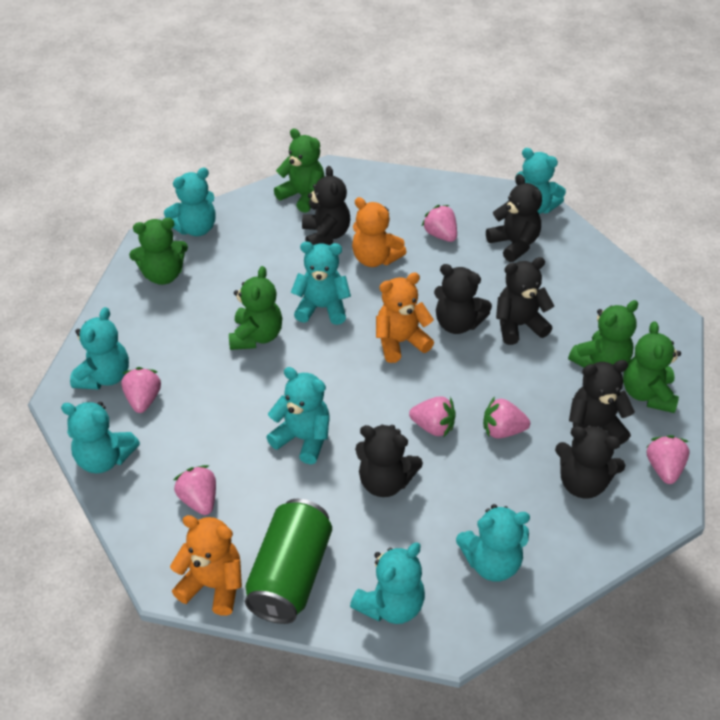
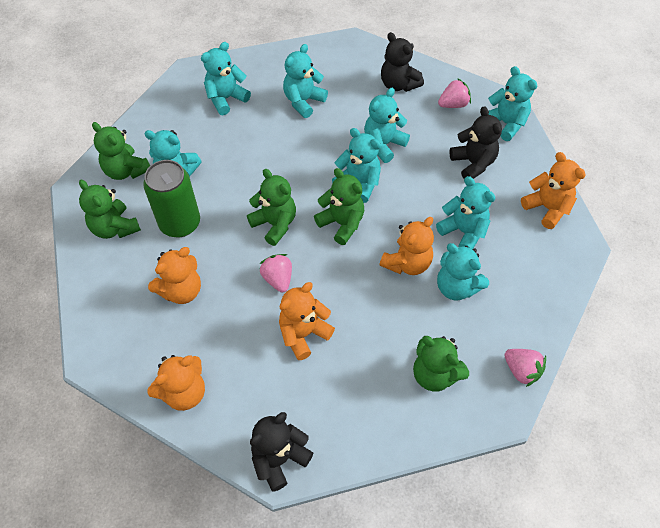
black teddy bear: [302,166,350,245] [355,424,423,497] [434,264,492,334] [486,174,542,262] [496,257,554,345] [555,426,625,499] [569,360,635,445] = 7 -> [250,412,313,492] [381,32,424,92] [449,106,502,179] = 3
orange teddy bear: [170,515,242,616] [352,197,406,267] [376,272,434,363] = 3 -> [147,355,205,411] [148,247,201,304] [279,282,335,360] [379,217,434,275] [521,152,586,229] = 5
pink strawberry: [121,367,161,413] [174,465,216,515] [409,396,456,437] [422,205,457,242] [483,397,530,439] [646,435,690,484] = 6 -> [259,254,292,293] [438,78,471,108] [505,349,546,387] = 3

